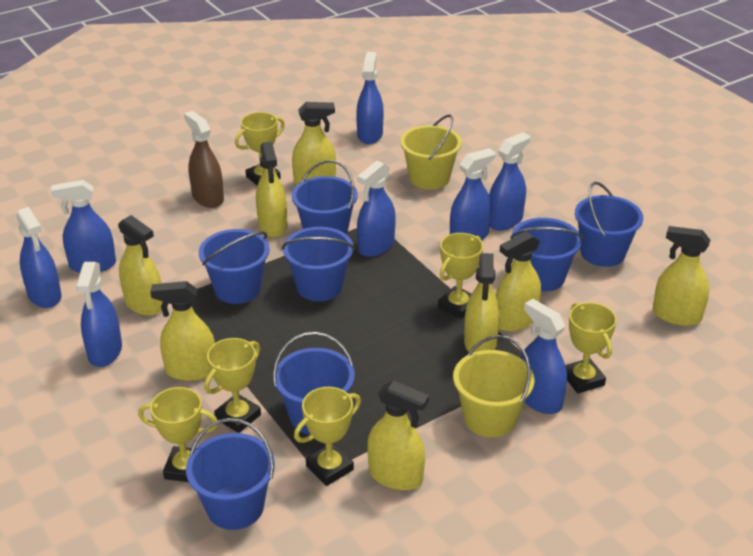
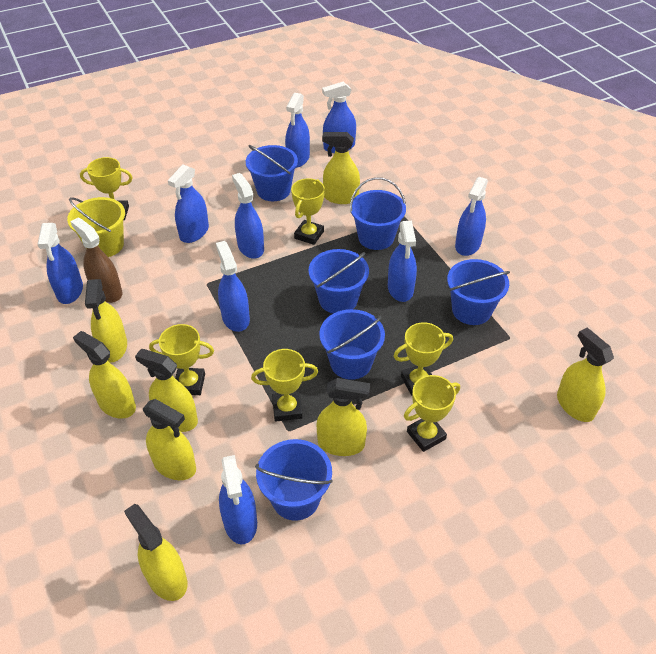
blue bucket: [186,418,275,530] [199,229,270,304] [273,332,355,435] [282,227,355,301] [292,160,358,235] [510,218,583,291] [575,182,643,267] = 7 -> [246,145,298,201] [255,439,333,521] [308,249,369,314] [319,309,385,380] [350,177,406,250] [447,259,510,325] = 6
blue spray bottle: [16,207,62,308] [51,180,116,273] [76,262,122,367] [356,52,384,144] [357,161,396,257] [450,148,495,241] [489,132,530,230] [521,299,567,414] = 8 -> [37,223,83,304] [168,165,209,243] [216,241,250,332] [219,455,257,544] [232,173,264,259] [285,93,310,168] [322,82,356,153] [388,221,417,302] [455,177,488,256] = 9
yellow bucket: [400,115,462,190] [453,335,535,438] = 2 -> [67,197,125,257] = 1

